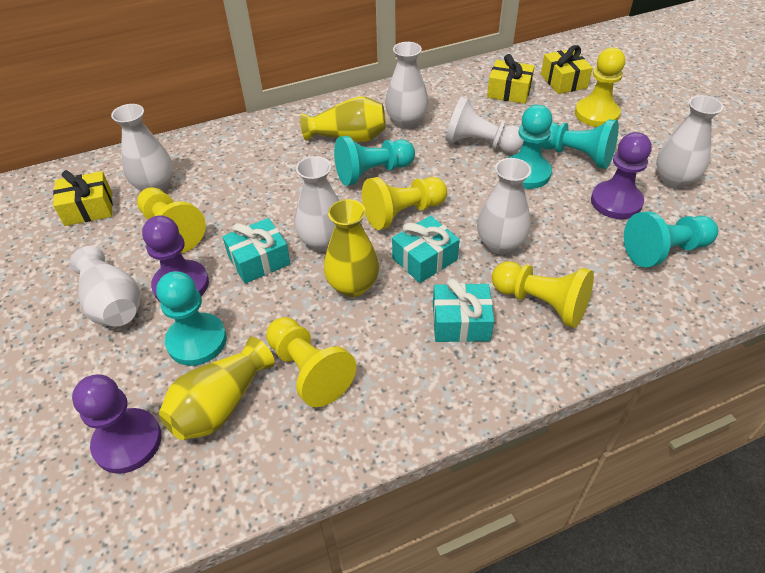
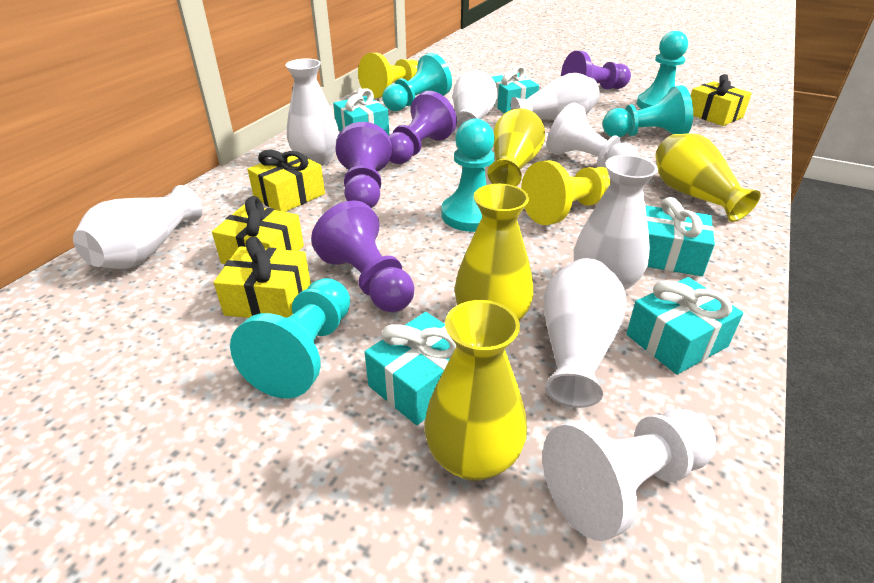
purple pawn: [72,374,162,474] [142,215,209,302] [591,132,652,219] = 3 -> [311,200,414,312] [335,122,392,208] [389,91,457,164] [561,51,631,89] = 4
turquoise gift: [223,218,291,284] [392,216,460,283] [433,278,494,342] = 3 -> [333,88,389,135] [365,312,457,425] [492,66,539,113] [626,277,743,375] [646,197,715,276] = 5
white pawn: [445,96,524,153] = 1 -> [542,409,716,541] [547,103,639,167] = 2
yellow gift: [53,170,113,226] [487,54,535,104] [541,45,593,94] = 3 -> [212,196,304,264] [214,237,311,318] [247,150,325,212] [691,74,752,126] = 4
yellow pawn: [137,187,206,253] [266,317,356,407] [362,177,447,230] [492,261,594,328] [575,48,625,127] = 5 -> [358,53,418,98] [521,160,611,225] = 2
yellow vase: [159,337,275,440] [300,96,386,142] [324,199,379,297] = 3 -> [424,300,527,481] [454,184,533,321] [487,108,545,186] [656,133,761,222] = 4

